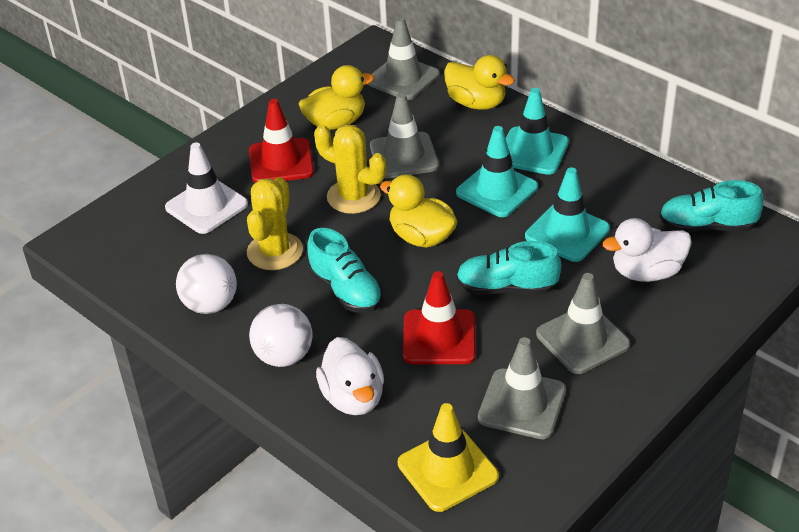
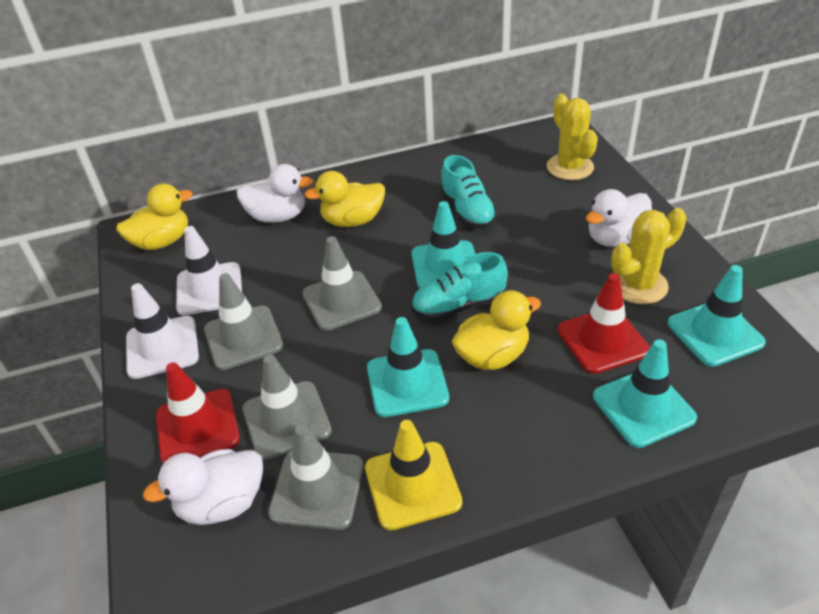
turquoise shoe: [307,228,383,313] [456,241,561,295] [659,180,764,233] = 3 -> [411,252,508,321] [440,155,497,229] = 2
turquoise traffic cone: [456,126,538,217] [506,88,569,175] [525,167,610,262] = 3 -> [367,317,449,417] [411,201,475,288] [593,339,697,448] [667,265,766,367] = 4
white ball: [176,254,237,314] [249,304,313,367] = 2 -> none = 0
white duck: [316,337,384,415] [602,218,692,282] = 2 -> [143,449,263,525] [237,164,314,223] [586,189,652,247] = 3
white traffic cone: [165,142,248,234] = 1 -> [126,283,199,379] [176,226,242,315] = 2

